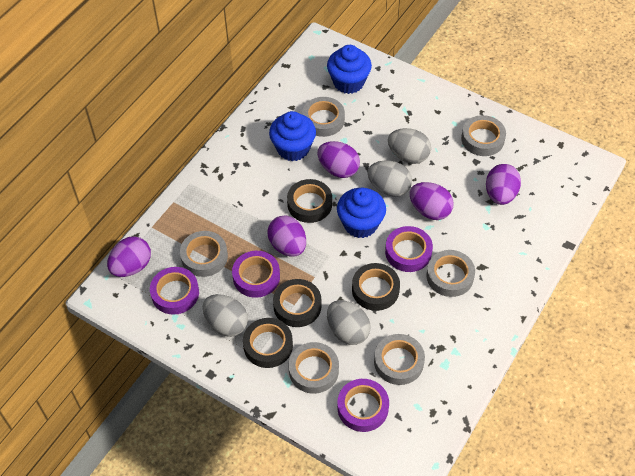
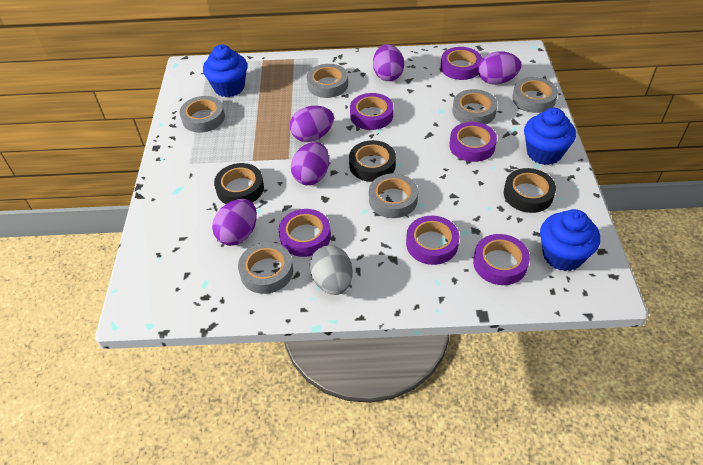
black tape: [243,318,293,368] [273,279,322,327] [287,179,332,223] [352,263,400,311] = 4 -> [214,163,264,204] [349,140,396,182] [504,168,556,213] = 3
grey egg: [203,294,248,337] [327,300,371,345] [368,161,412,197] [388,128,431,164] = 4 -> [310,245,353,295] = 1
purple tape: [150,267,199,315] [232,251,280,298] [337,379,389,432] [385,226,433,272] = 4 -> [279,209,331,257] [350,93,393,130] [406,216,459,265] [441,47,482,80] [449,122,497,162] [473,234,530,285] = 6

